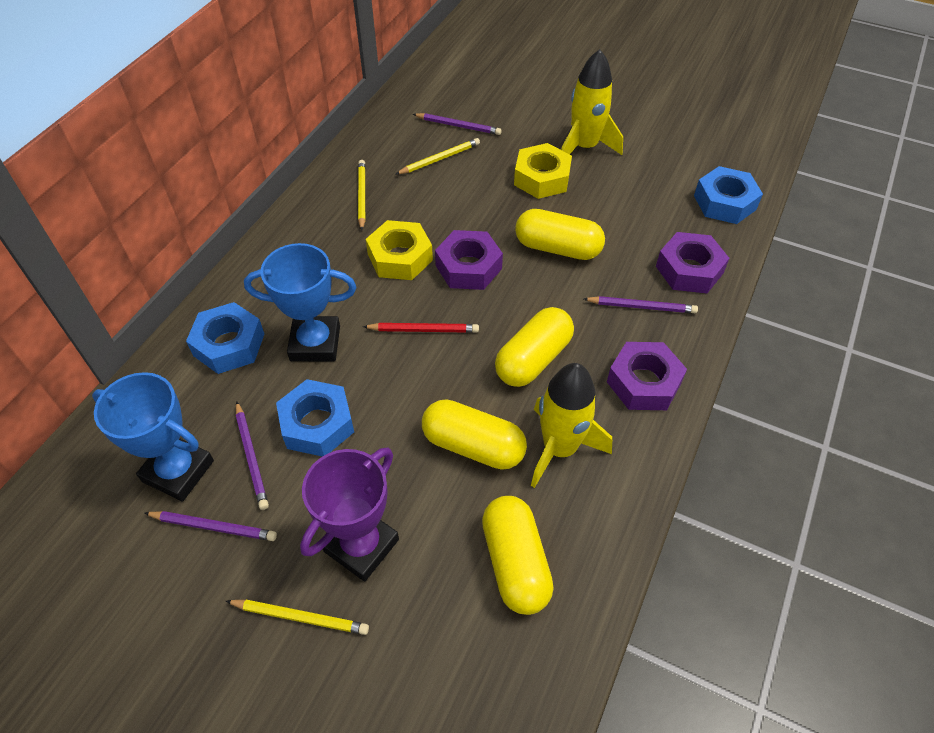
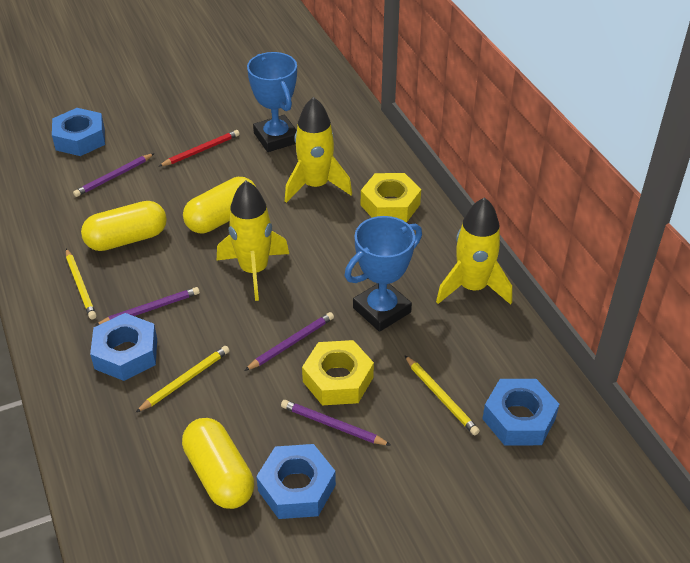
blue nut: [186,302,264,374] [276,379,354,457] [694,166,763,224] = 3 -> [52,108,105,156] [90,313,157,381] [256,444,336,519] [483,379,559,445] = 4
purple nut: [435,230,503,290] [607,342,687,410] [656,232,729,293] = 3 -> none = 0
purple trophy: [300,448,399,582] = 1 -> none = 0
yellow capsule: [422,399,527,470] [482,496,554,615] [495,307,574,387] [515,209,605,260] = 4 -> [81,201,167,251] [182,418,254,509] [183,177,256,233] = 3
yellow rocket: [531,363,612,488] [561,49,623,155] = 2 -> [217,181,289,301] [285,97,352,203] [436,197,512,305] = 3

